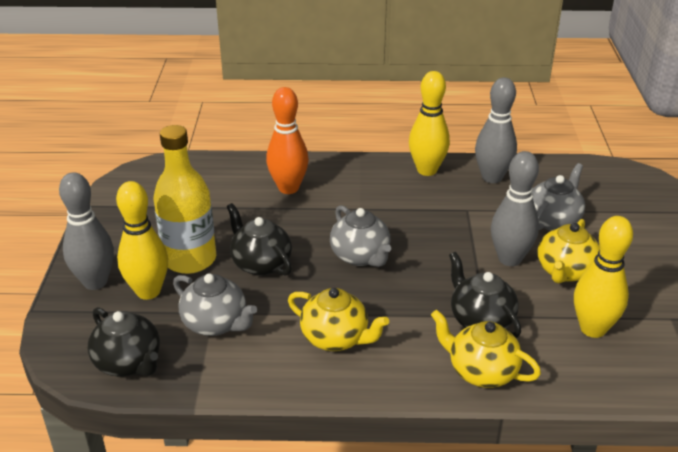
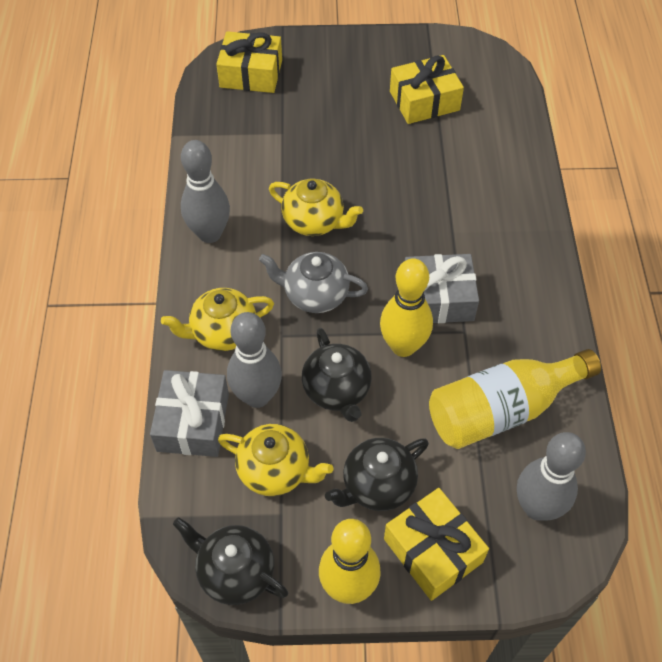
grey gift: none = 0 -> [150,370,229,457] [405,254,479,323] = 2
grey teapot: [173,274,257,336] [330,205,391,267] [532,163,585,231] = 3 -> [259,252,368,313] = 1
orange bowling pin: [266,87,309,194] = 1 -> none = 0
yellow bowling pin: [116,181,168,300] [409,71,450,176] [574,216,633,338] = 3 -> [319,519,380,604] [380,258,433,357] = 2
yellow gift: none = 0 -> [216,31,282,93] [384,488,489,601] [390,55,464,124] = 3

